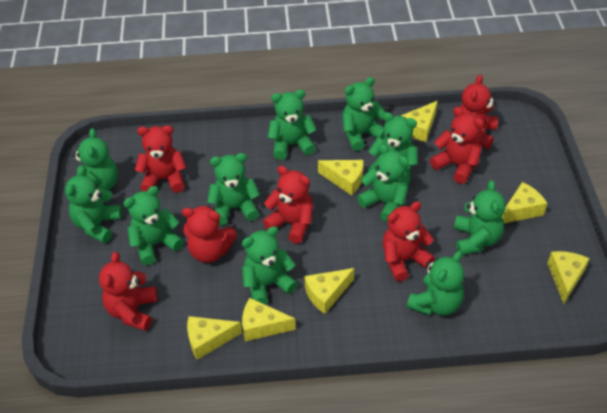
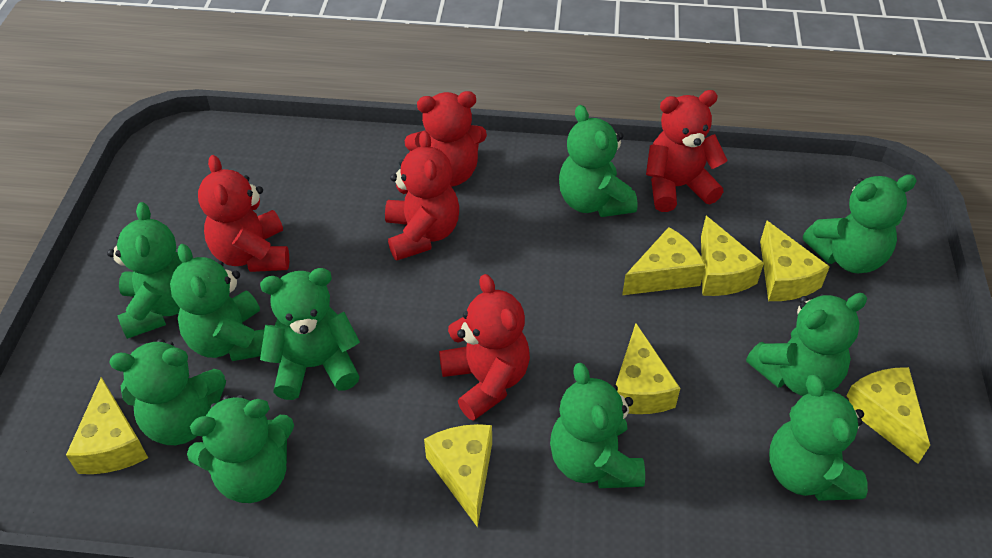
green teddy bear: [65,166,122,243] [72,128,118,190] [123,186,184,265] [207,153,260,225] [242,226,298,305] [268,89,317,160] [342,77,386,151] [357,144,409,223] [368,112,418,184] [407,251,464,316] [454,180,506,255] = 11 -> [107,202,182,339] [109,339,226,445] [170,244,265,361] [187,395,294,503] [260,268,360,400] [550,363,645,488] [559,105,638,217] [746,293,867,396] [769,375,868,501] [803,174,917,273] = 10
red teddy bear: [99,252,157,331] [135,125,187,193] [182,205,237,263] [263,166,313,244] [383,201,435,281] [430,107,484,184] [460,75,498,149] = 7 -> [198,155,289,272] [385,131,459,261] [405,91,487,187] [439,274,530,421] [646,90,728,212] = 5

